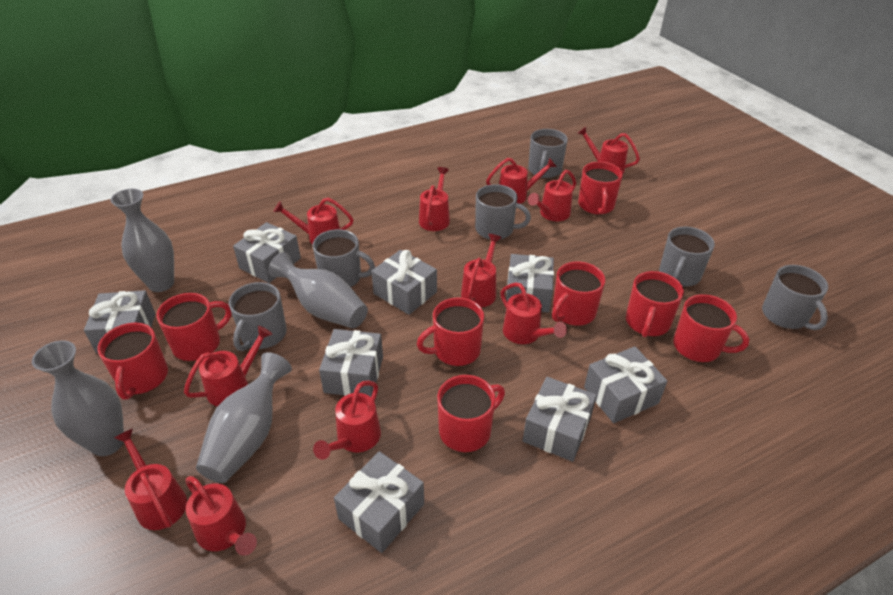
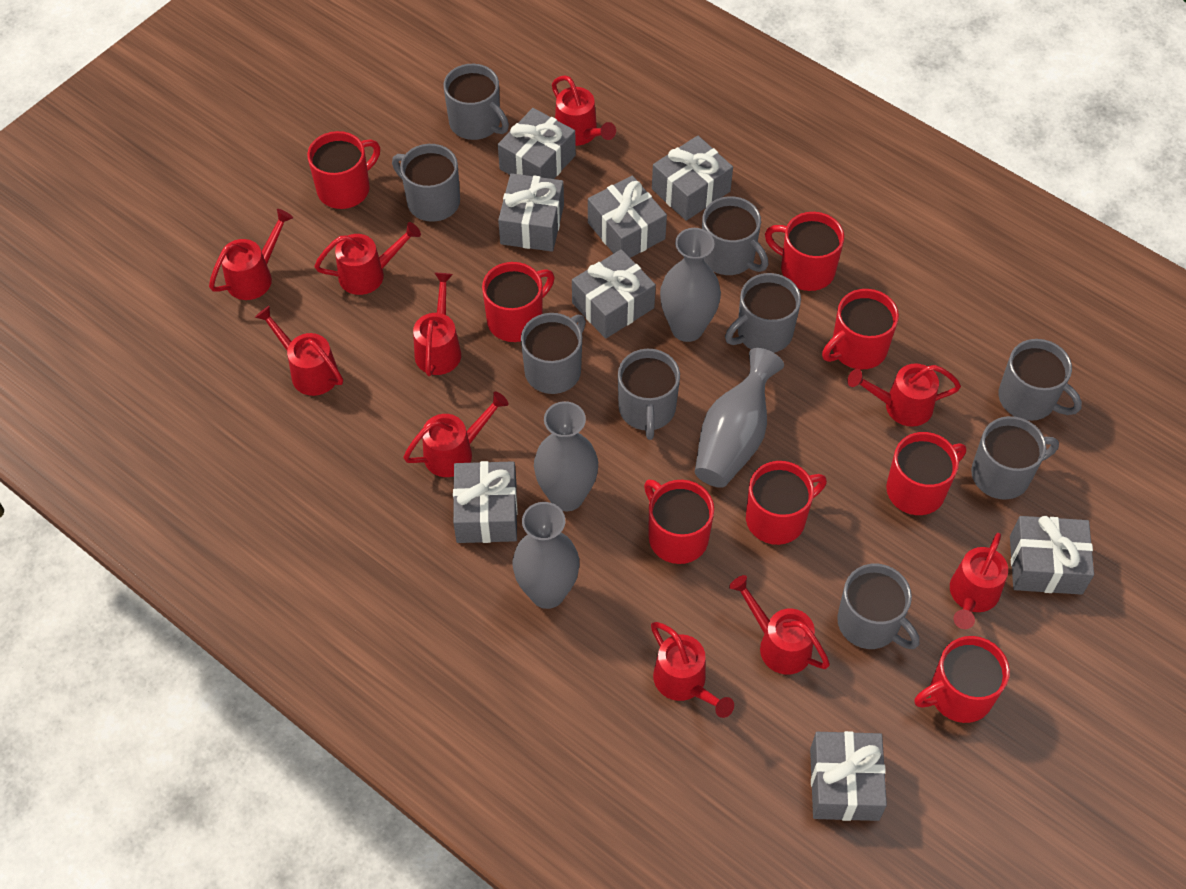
grey mug: [229,282,287,351] [313,229,375,287] [475,184,531,239] [528,129,568,178] [659,227,715,287] [762,265,828,330] = 6 -> [392,144,460,222] [444,64,509,140] [521,313,586,394] [618,349,680,440] [702,196,768,275] [725,273,801,353] [837,564,919,649] [971,416,1059,500] [998,339,1082,421] = 9
red watering can: [114,428,187,530] [184,326,272,406] [185,476,257,556] [273,198,354,245] [313,381,381,460] [419,167,450,231] [461,234,502,307] [486,158,557,204] [500,282,567,344] [528,170,576,221] [577,127,640,174] = 11 -> [209,209,293,300] [255,306,343,396] [314,222,421,295] [403,391,509,477] [413,273,461,376] [552,75,616,146] [651,622,734,718] [729,575,830,675] [847,363,961,427] [950,533,1008,629] = 10

